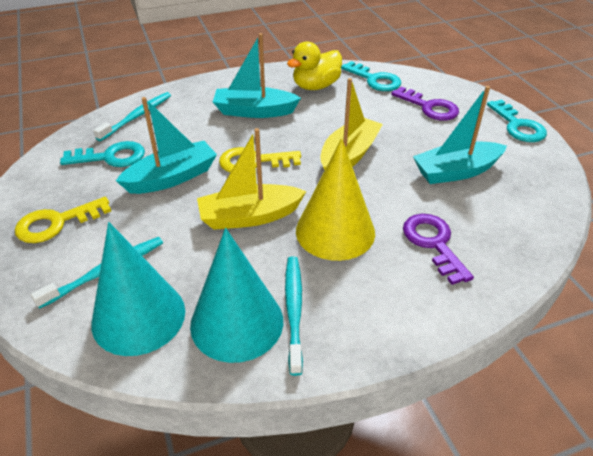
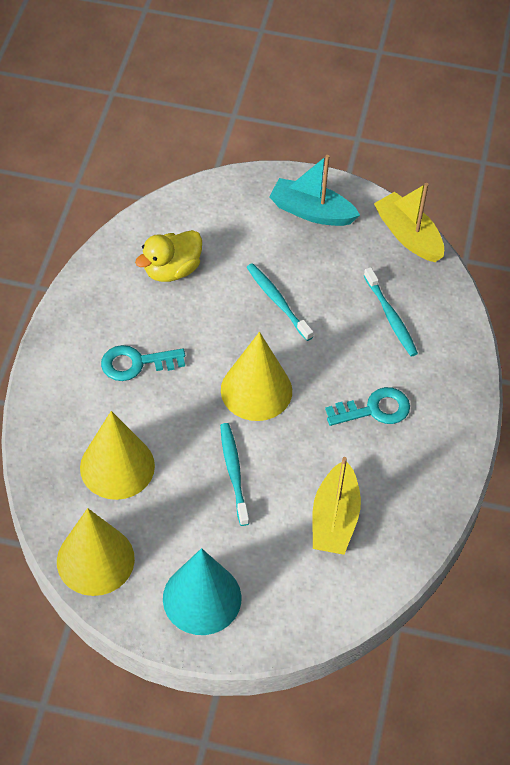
purple key: [391,86,459,121] [403,214,474,285] = 2 -> none = 0
turquoise boat: [116,97,217,194] [213,33,301,118] [413,86,507,184] = 3 -> [269,155,360,226] = 1
turquoise cone: [92,222,185,356] [190,228,283,363] = 2 -> [163,548,242,635] = 1
turquoise key: [60,141,145,167] [341,61,401,91] [487,99,547,142] = 3 -> [101,345,185,381] [325,387,410,426] = 2
yellow cone: [296,138,375,261] = 1 -> [57,508,135,596] [80,411,155,500] [221,332,292,421] = 3
yellow key: [15,197,111,243] [219,147,301,173] = 2 -> none = 0

